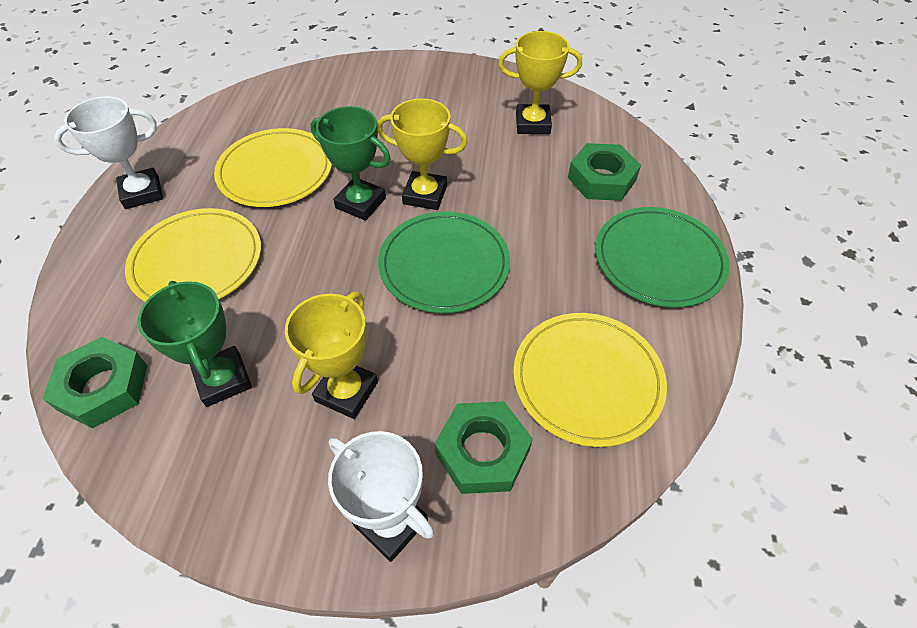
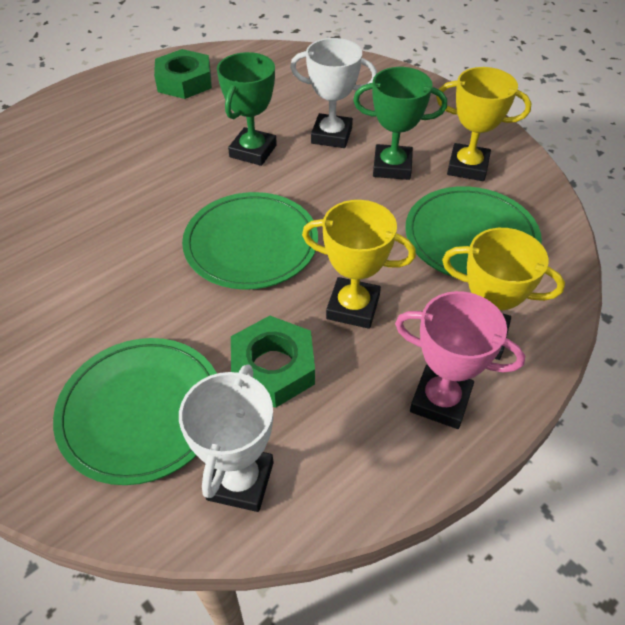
green nut: [43,337,148,428] [435,401,533,494] [568,143,641,201] = 3 -> [154,49,212,99] [231,316,315,408] = 2
green plate: [378,211,510,313] [595,207,730,308] = 2 -> [53,338,217,485] [182,192,318,290] [405,186,542,277] = 3
pink trophy: none = 0 -> [395,291,525,429] = 1
yellow plate: [125,208,261,302] [214,128,332,207] [513,313,667,447] = 3 -> none = 0

